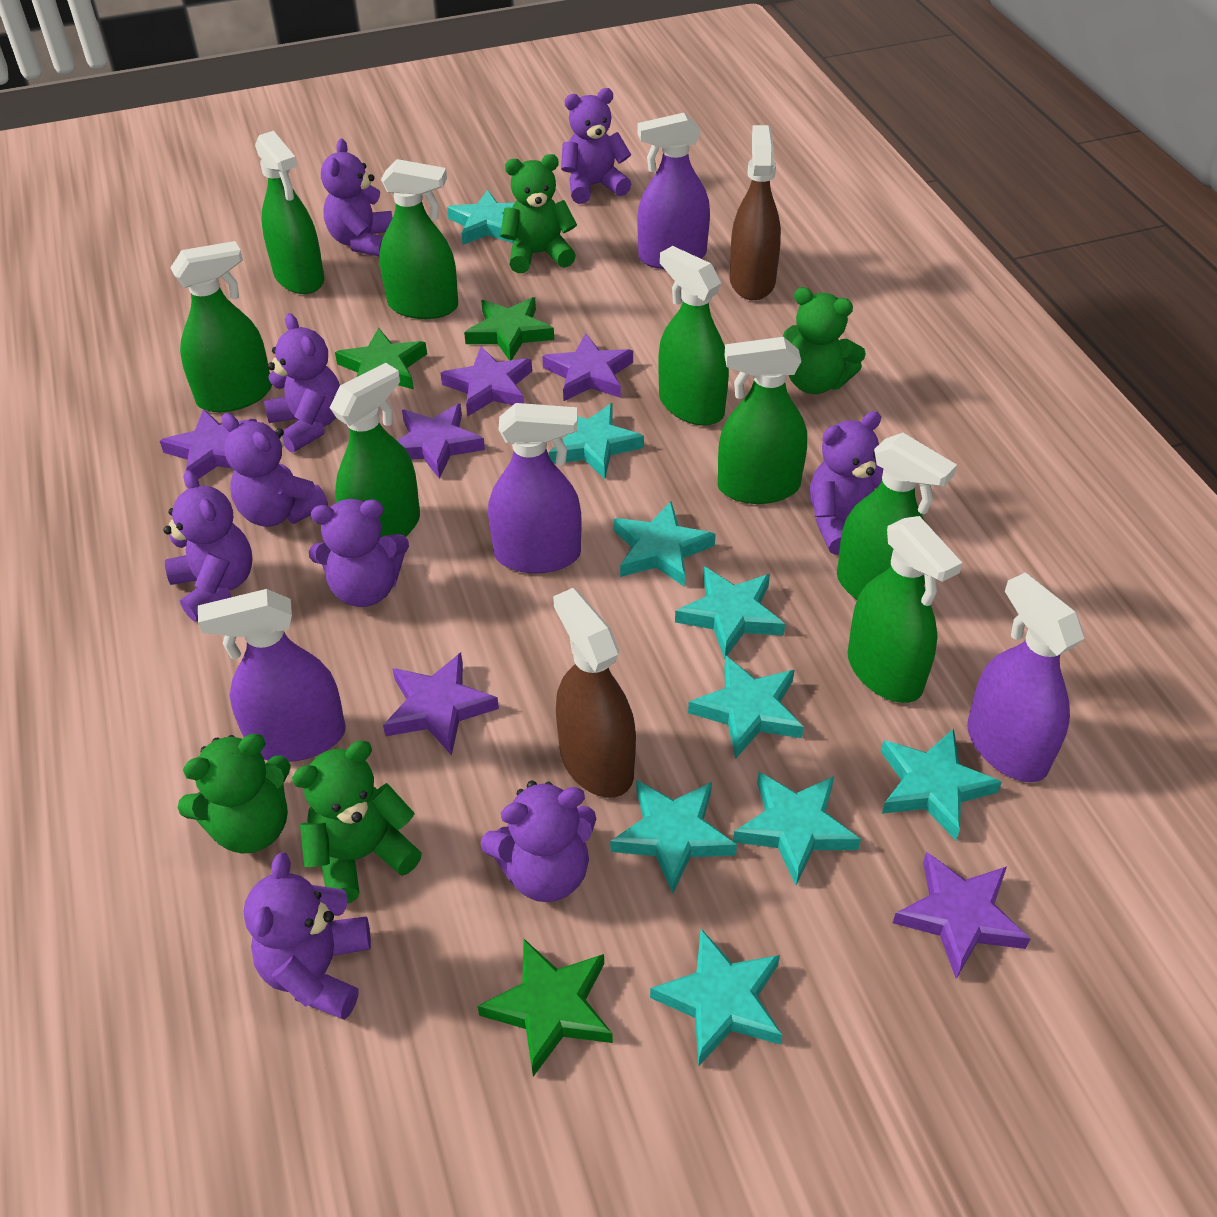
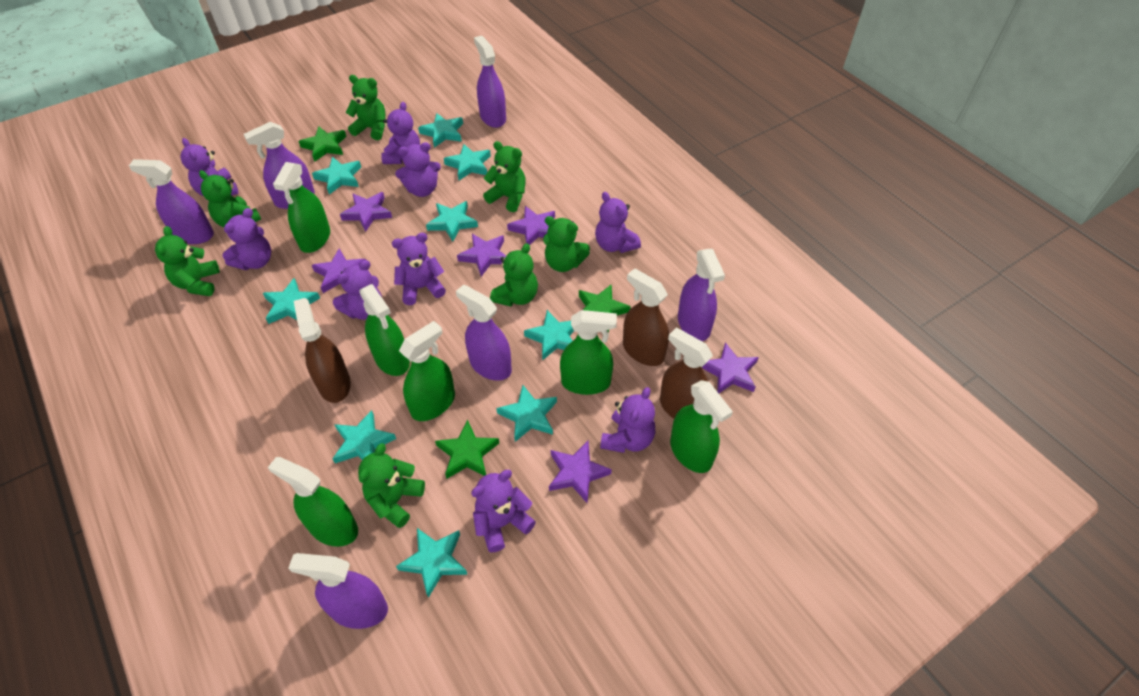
brown spray bottle: [553,588,636,798] [730,125,781,300] = 2 -> [294,298,351,403] [623,268,669,366] [660,328,713,419] = 3
green spray bottle: [170,241,272,412] [255,131,325,294] [330,363,420,538] [379,159,458,319] [658,246,729,426] [718,337,807,504] [837,433,957,600] [848,516,962,703] = 8 -> [268,457,358,547] [273,162,330,253] [359,284,410,376] [399,321,455,421] [560,310,617,395] [670,380,733,473] = 6
green teddy bear: [177,734,291,854] [292,740,422,904] [500,154,577,273] [783,287,866,394] = 4 -> [155,226,220,296] [199,170,261,227] [346,75,386,140] [358,443,425,528] [483,141,526,212] [490,243,538,306] [543,216,590,272] = 7
purple spray bottle: [198,589,346,762] [488,403,582,573] [637,113,710,269] [967,572,1084,782] = 4 -> [129,159,214,244] [244,122,315,209] [288,553,388,629] [456,285,512,381] [474,35,506,128] [678,249,725,341] = 6

